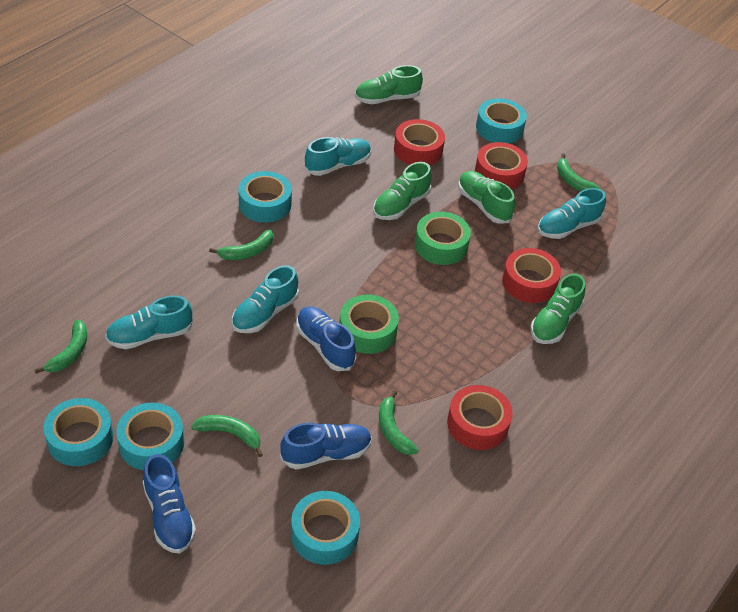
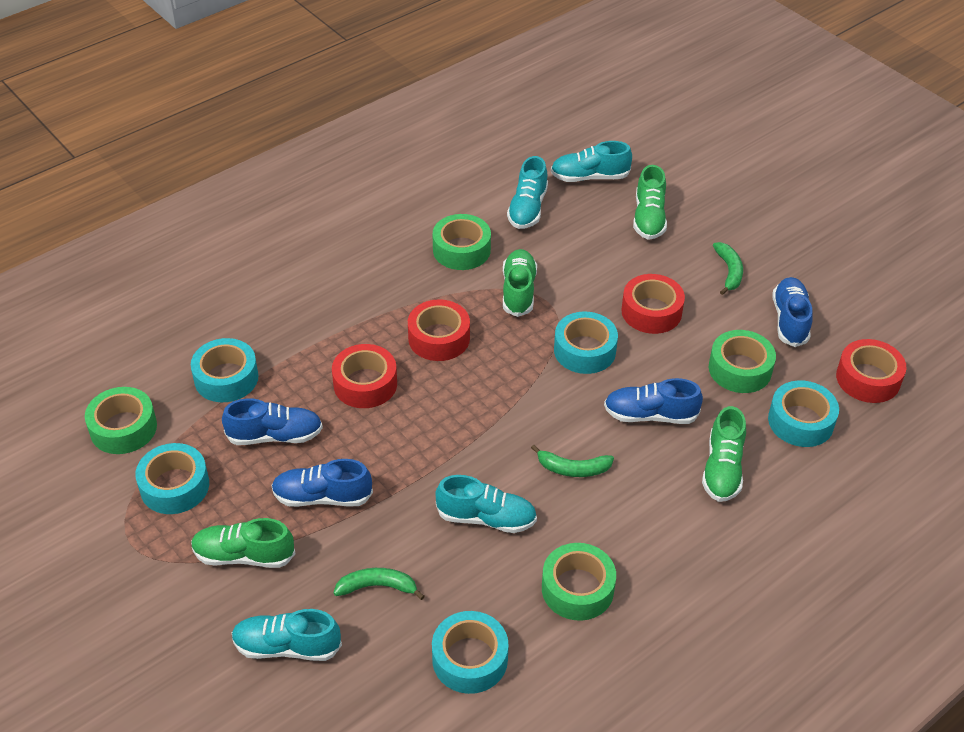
blue shoe: [143,454,196,553] [280,423,372,470] [296,307,356,371] = 3 -> [222,399,323,445] [271,459,373,507] [604,378,703,424] [772,277,813,347] = 4
green banana: [35,319,87,373] [191,415,263,457] [209,229,273,260] [379,390,418,455] [557,154,601,191] = 5 -> [334,568,425,600] [531,445,614,477] [713,242,743,295] = 3
green tape: [340,295,399,354] [415,212,471,265] = 2 -> [85,387,157,454] [433,214,491,270] [542,543,616,621] [709,330,776,393] = 4

